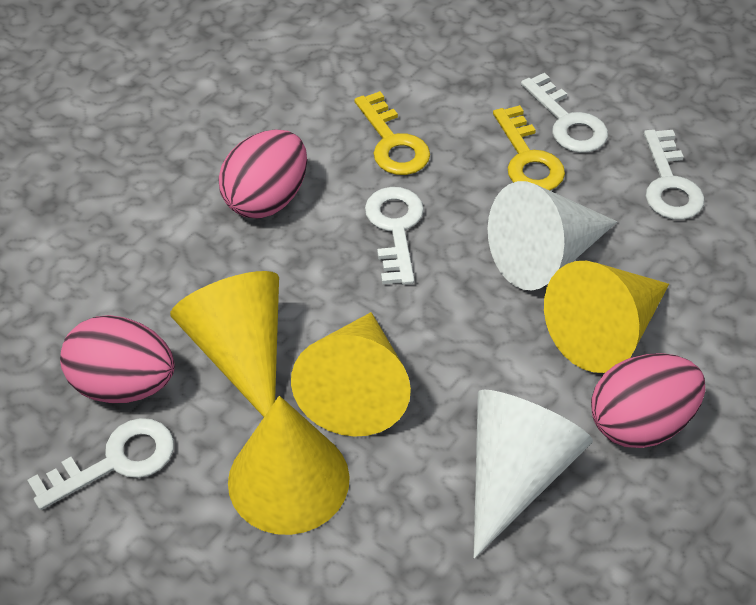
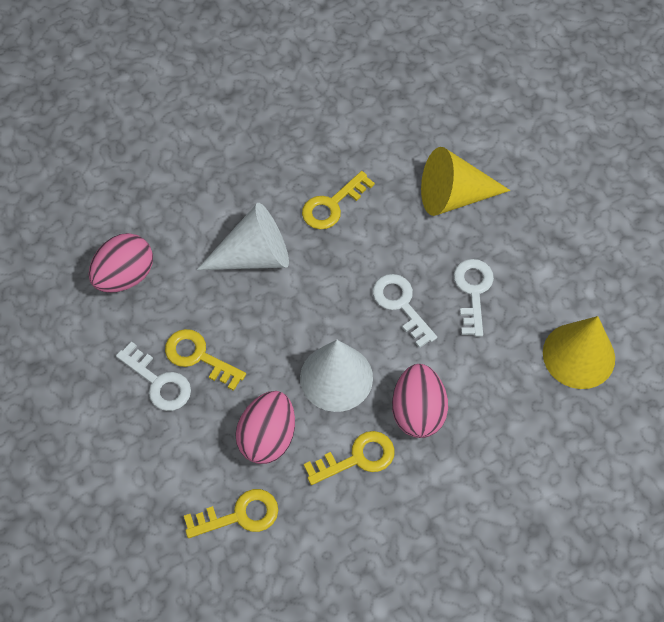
white key: [27,418,174,510] [365,187,424,285] [521,73,608,153] [644,129,704,220] = 4 -> [116,341,191,411] [373,274,437,348] [454,259,494,337] = 3
yellow cone: [170,271,279,417] [228,396,350,535] [291,312,411,437] [544,261,669,373] = 4 -> [421,147,511,216] [543,316,615,389] = 2
yellow key: [354,91,430,175] [493,105,565,191] = 2 -> [165,329,246,391] [184,489,278,538] [302,171,375,229] [304,431,395,485] = 4

